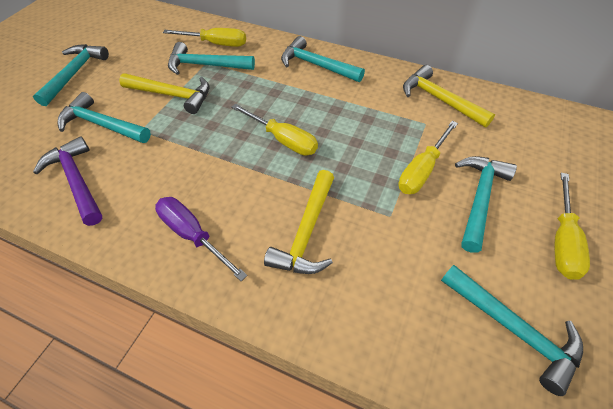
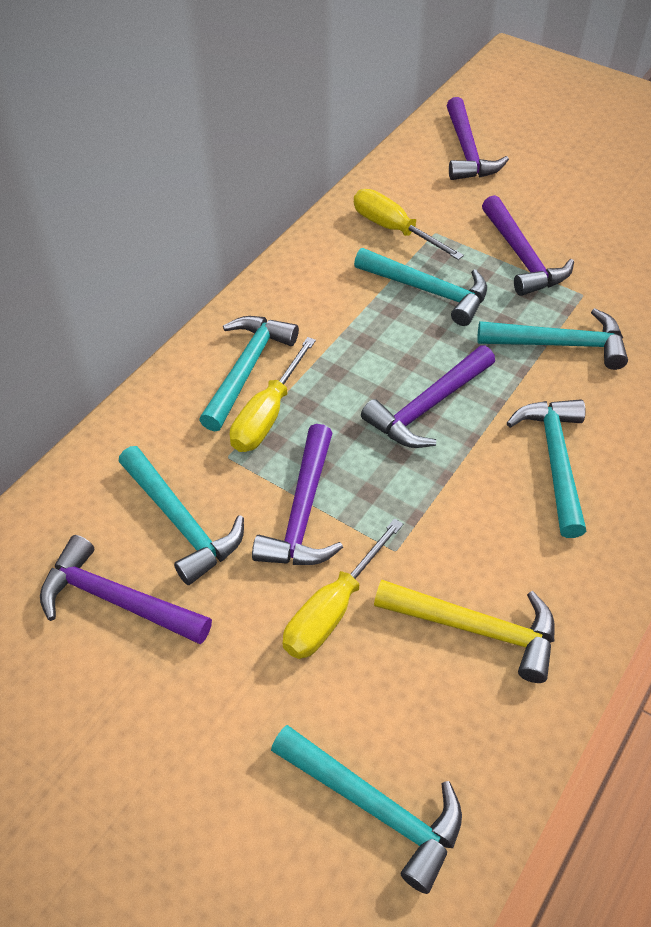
purple hammer: [33,136,103,226] = 1 -> [40,535,212,645] [252,424,343,565] [361,345,495,448] [446,97,509,180] [482,195,574,296] = 5
purple screwdriver: [155,197,247,281] = 1 -> none = 0
yellow hammer: [119,73,210,114] [264,170,334,274] [403,65,495,127] = 3 -> [374,580,555,683] = 1
yellow screwdriver: [163,28,246,47] [231,104,318,155] [398,121,458,194] [555,173,590,280] = 4 -> [230,337,316,452] [282,518,403,659] [354,189,464,260] = 3

